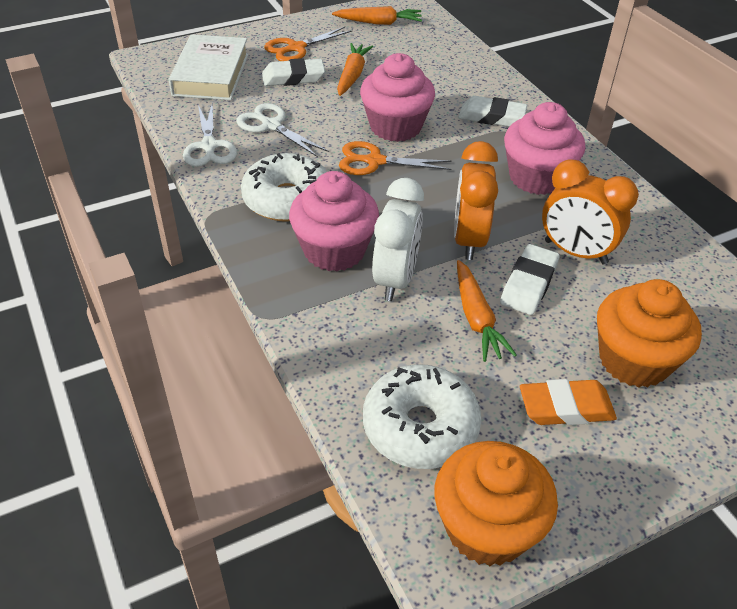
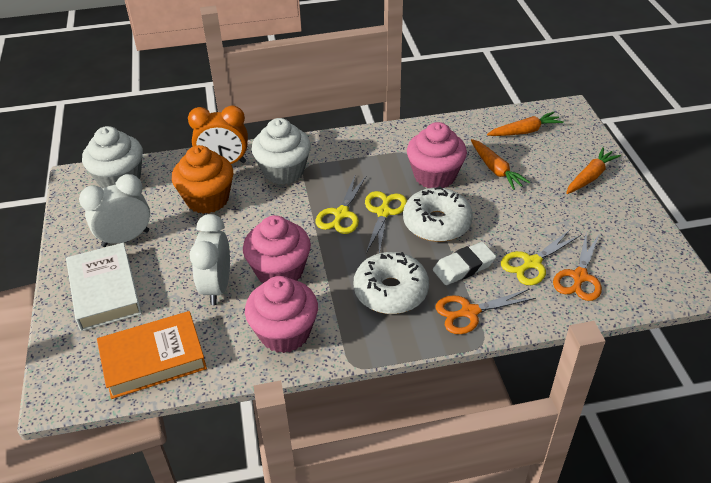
orange book: none = 0 -> [97,311,207,399] = 1
orange clock: [454,141,498,260] [542,159,639,264] = 2 -> [188,105,248,164] = 1
orange cupcake: [434,441,558,566] [597,279,702,387] = 2 -> [172,145,233,214] = 1
orange eraser: [520,379,617,425] = 1 -> none = 0
white clock: [372,178,424,301] = 1 -> [79,174,150,247] [189,214,230,305] = 2
white cupcake: none = 0 -> [82,126,143,189] [252,118,311,185] = 2
white eraser: [262,58,325,86] [458,96,527,127] [500,244,560,315] = 3 -> [433,242,496,285] = 1
white scissors: [183,102,237,167] [236,103,329,157] = 2 -> none = 0
yellow scissors: none = 0 -> [315,175,367,234] [365,191,407,253] [501,229,581,285] = 3

